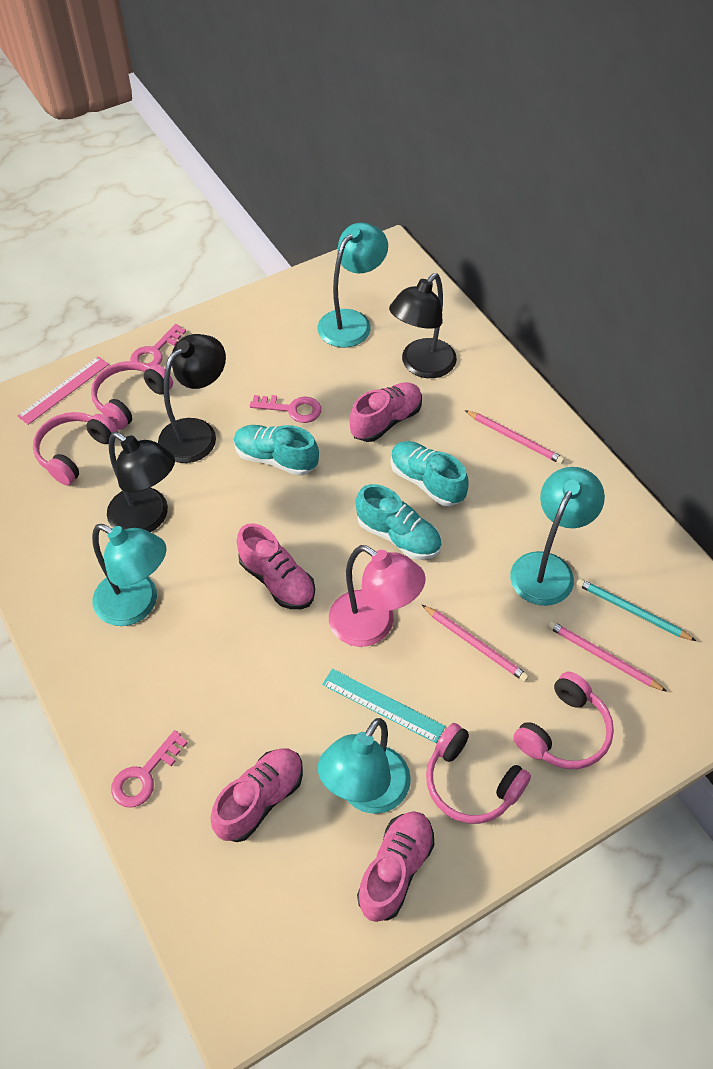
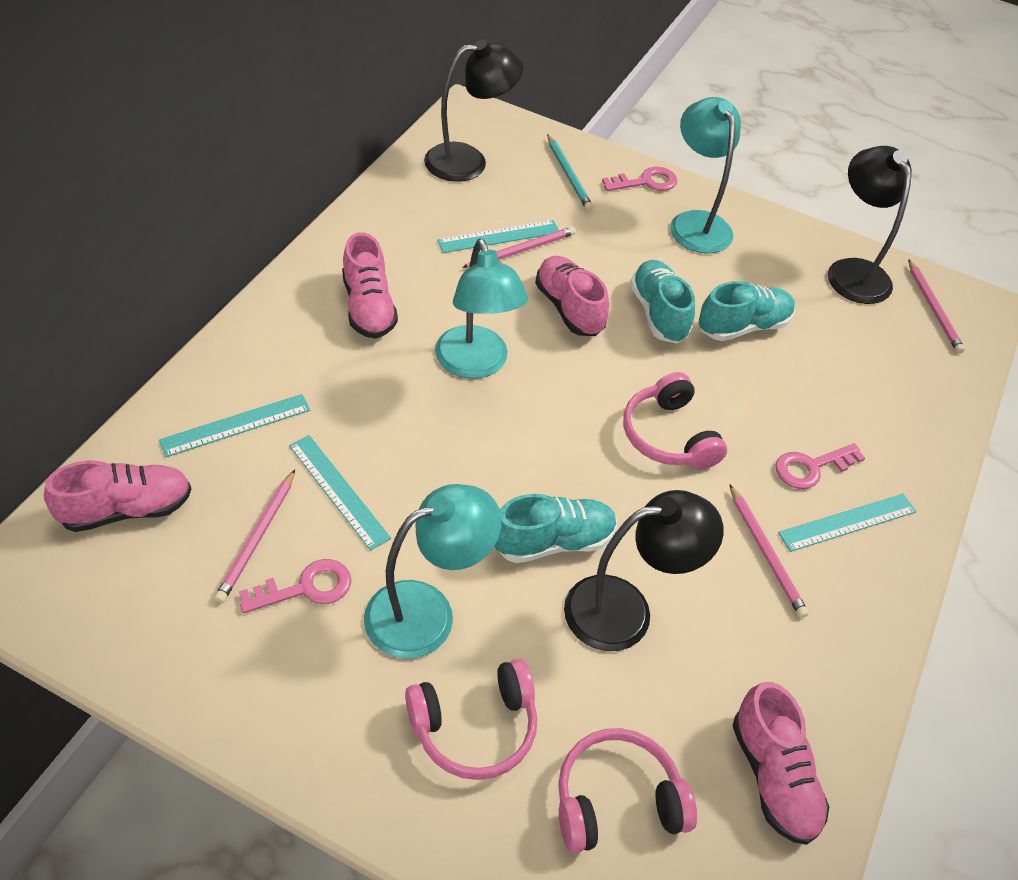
pink headphones: [33,412,118,485] [91,361,173,430] [426,723,531,824] [513,672,614,769] = 4 -> [405,659,537,780] [558,728,697,853] [623,372,727,470] = 3
pink lamp: [329,545,426,647] = 1 -> none = 0
pink pencil: [422,605,529,682] [465,410,565,464] [547,621,667,692] = 3 -> [214,470,295,603] [462,227,576,268] [729,484,809,618] [908,259,965,354] = 4
pink ruler: [17,356,109,425] = 1 -> none = 0
turquoise lamp: [92,524,166,626] [317,223,388,347] [318,718,411,814] [510,467,605,606] = 4 -> [364,484,502,659] [435,238,528,379] [670,97,741,254] = 3
turquoise ruler: [322,669,446,743] = 1 -> [159,394,310,457] [289,435,391,551] [437,220,559,253] [778,494,917,552] = 4

